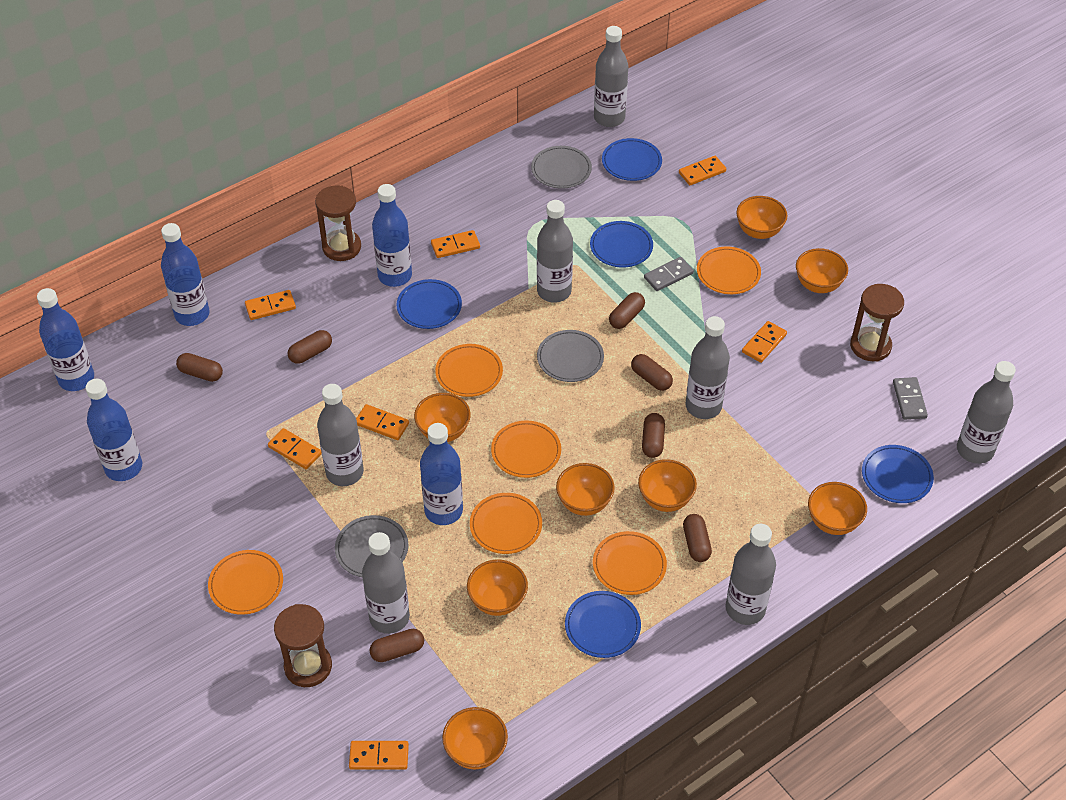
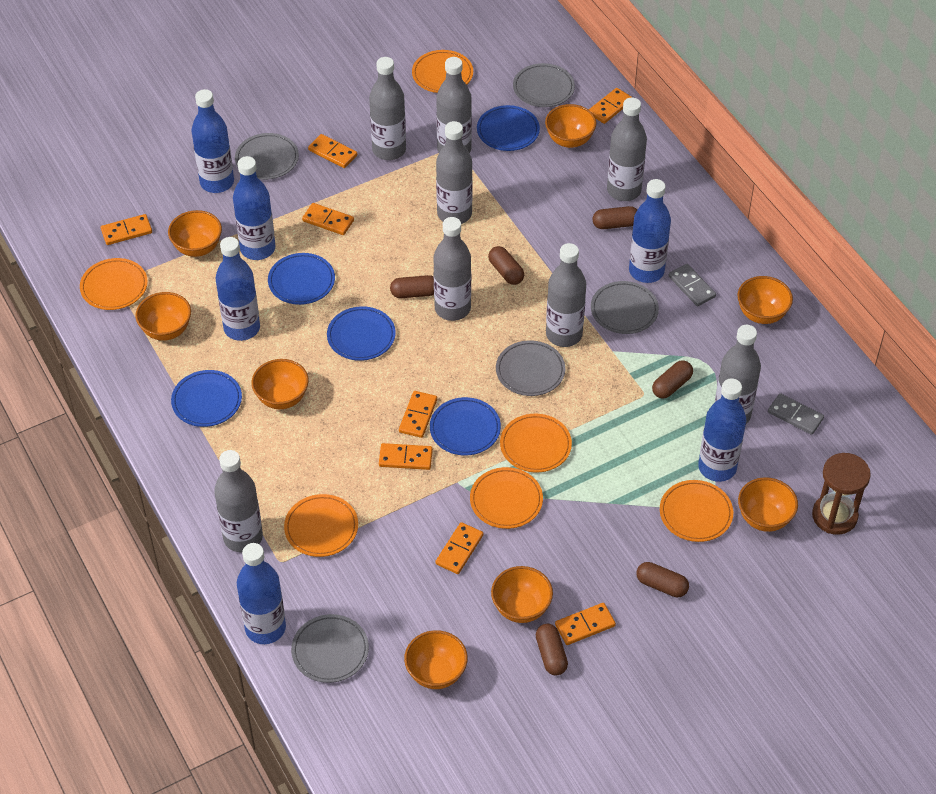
blue bottle: [37,288,94,391] [85,379,142,481] [161,223,210,326] [372,184,412,287] [420,423,463,525] = 5 -> [191,89,234,193] [216,237,260,341] [233,156,276,260] [237,543,286,644] [629,179,671,283] [698,379,746,482] = 6
brown capsule: [176,353,223,382] [288,330,332,364] [369,629,424,662] [609,292,645,329] [631,354,673,391] [642,413,665,458] [683,514,712,562] = 7 -> [390,275,434,298] [488,246,524,285] [536,624,568,675] [593,206,637,229] [636,562,689,597] [652,360,693,399] = 6
brown hourglass: [274,604,332,687] [315,185,361,261] [850,284,904,361] = 3 -> [812,453,871,535] = 1
grey bottle: [317,384,364,486] [362,532,410,634] [537,200,573,303] [594,26,628,127] [685,316,730,419] [725,524,776,625] [957,361,1016,464] = 7 -> [214,450,263,553] [369,57,406,160] [433,217,471,321] [436,57,472,154] [436,121,473,224] [546,243,586,347] [607,98,647,201] [715,325,761,424] = 8
grey plate: [335,515,408,577] [531,146,592,189] [537,330,604,382] = 3 -> [235,133,299,180] [291,614,369,683] [496,340,565,396] [513,63,575,107] [591,281,659,334] = 5
orange domino: [245,290,296,320] [268,428,322,469] [349,741,409,770] [356,404,409,440] [431,230,480,258] [679,156,726,185] [742,321,787,363] = 7 -> [101,214,152,245] [302,203,354,235] [308,134,357,168] [379,443,433,470] [399,391,437,438] [435,522,483,574] [555,603,616,645] [589,88,633,124] = 8

